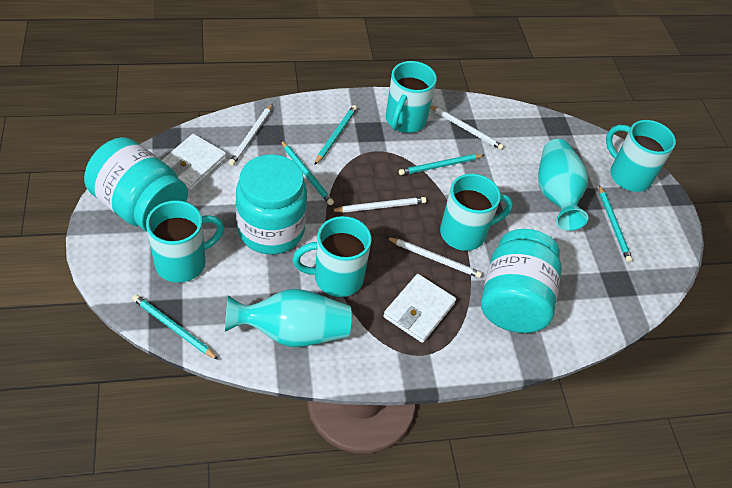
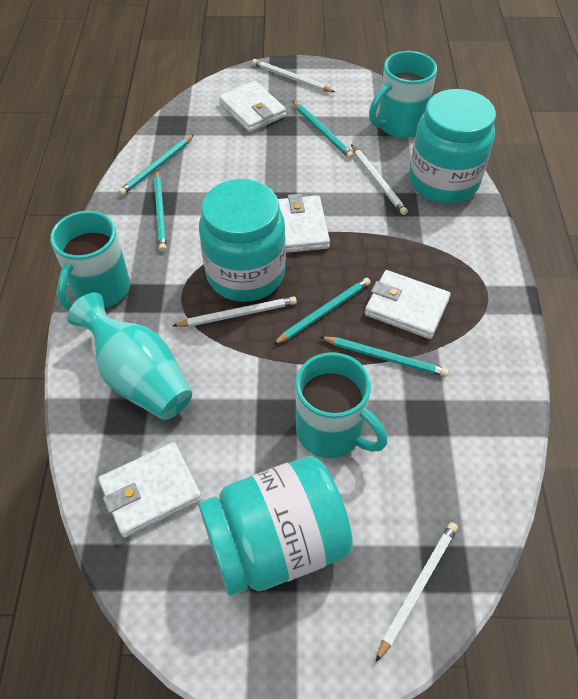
turquoise mug: [146,200,224,283] [293,216,371,297] [386,61,437,133] [440,174,513,251] [606,120,676,192] = 5 -> [50,211,130,310] [296,352,387,458] [369,51,437,138] = 3
turquoise vase: [225,289,352,347] [538,139,589,231] = 2 -> [67,292,192,420] = 1
white wallet: [162,134,226,190] [383,274,456,343] = 2 -> [98,442,202,538] [219,81,286,132] [278,194,330,253] [365,270,451,339] = 4

